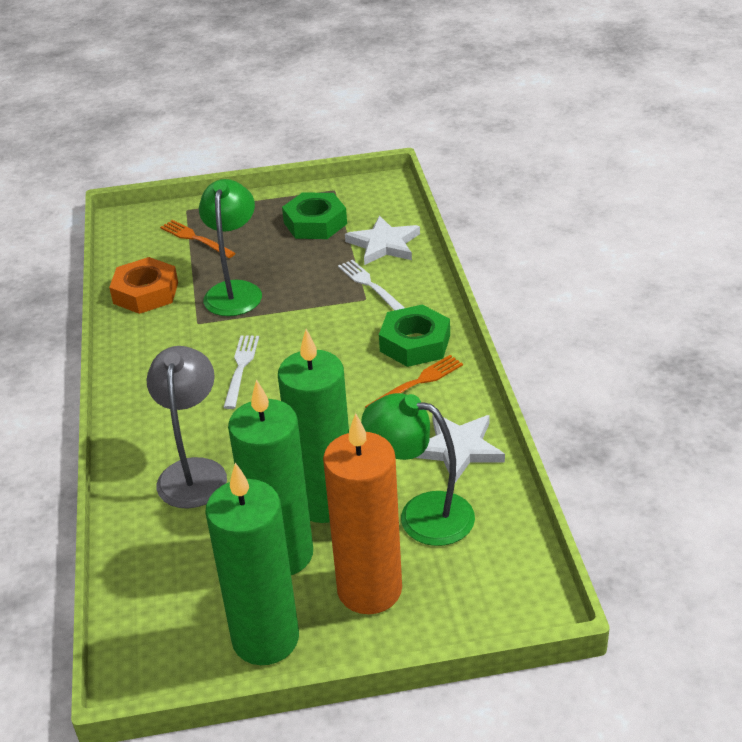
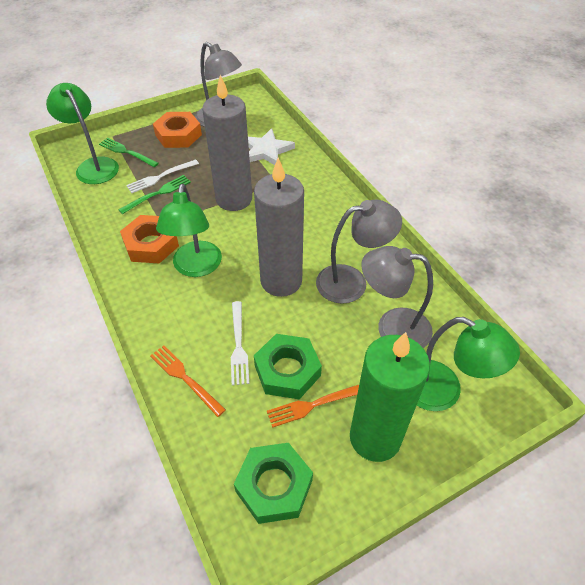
green candle: [205,463,299,665] [228,379,313,575] [278,329,349,523] = 3 -> [350,332,430,462] = 1
green fork: none = 0 -> [99,138,159,167] [118,175,191,214] = 2
green lamp: [199,179,262,316] [361,393,475,546] = 2 -> [46,83,119,184] [156,184,222,277] [417,317,520,411] = 3
grey candle: none = 0 -> [202,75,252,211] [254,157,304,297] = 2
grey lamp: [147,346,227,508] = 1 -> [195,42,242,127] [316,200,402,304] [361,246,433,348] = 3
orange candle: [323,413,402,614] = 1 -> none = 0
orange nut: [109,257,178,314] = 1 -> [120,215,179,264] [153,112,202,148] = 2
white star: [345,216,420,265] [416,414,505,483] = 2 -> [248,128,295,165] = 1

